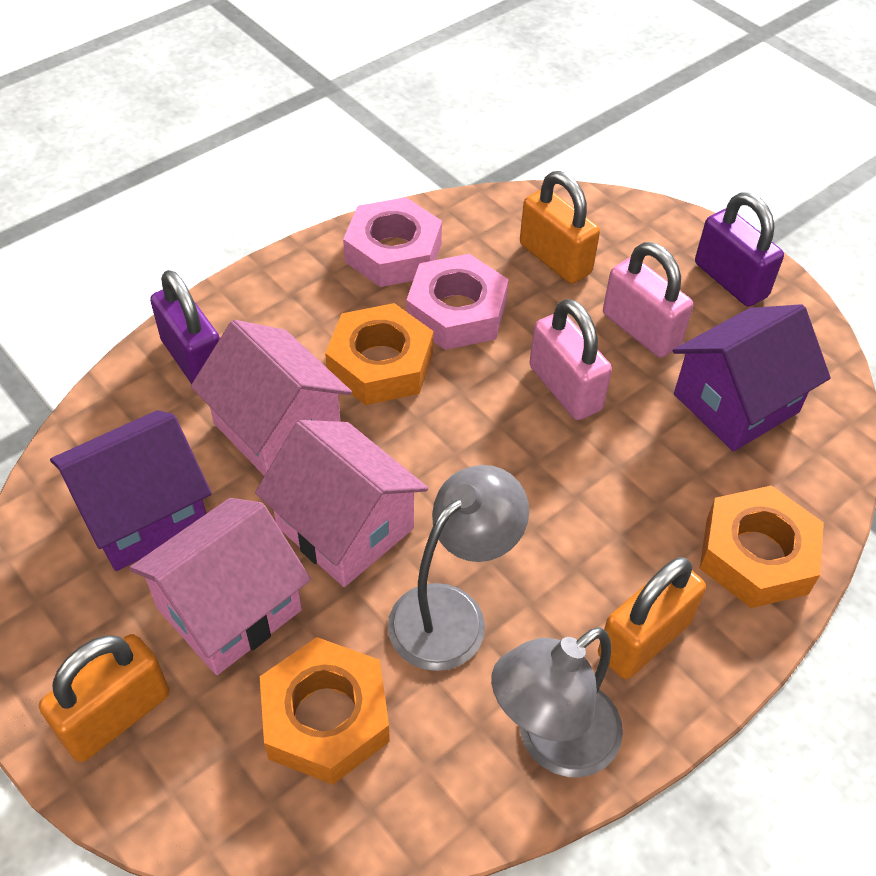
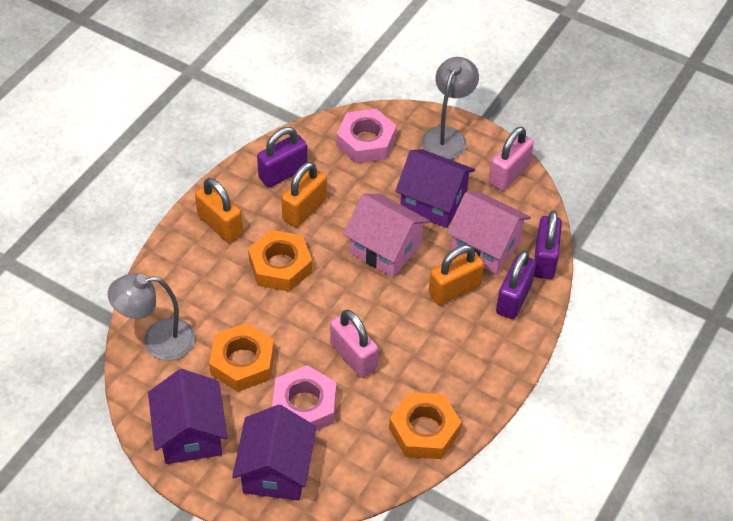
pink house: [129,498,311,675] [191,320,352,476] [255,420,428,587] = 3 -> [343,194,430,277] [447,191,531,274] = 2
purple house: [50,410,212,571] [673,304,831,452] = 2 -> [148,369,228,464] [232,405,316,500] [395,149,475,228] = 3
purple padlock: [150,270,220,384] [695,192,784,307] = 2 -> [257,127,308,188] [496,250,536,319] [534,211,562,279] = 3

